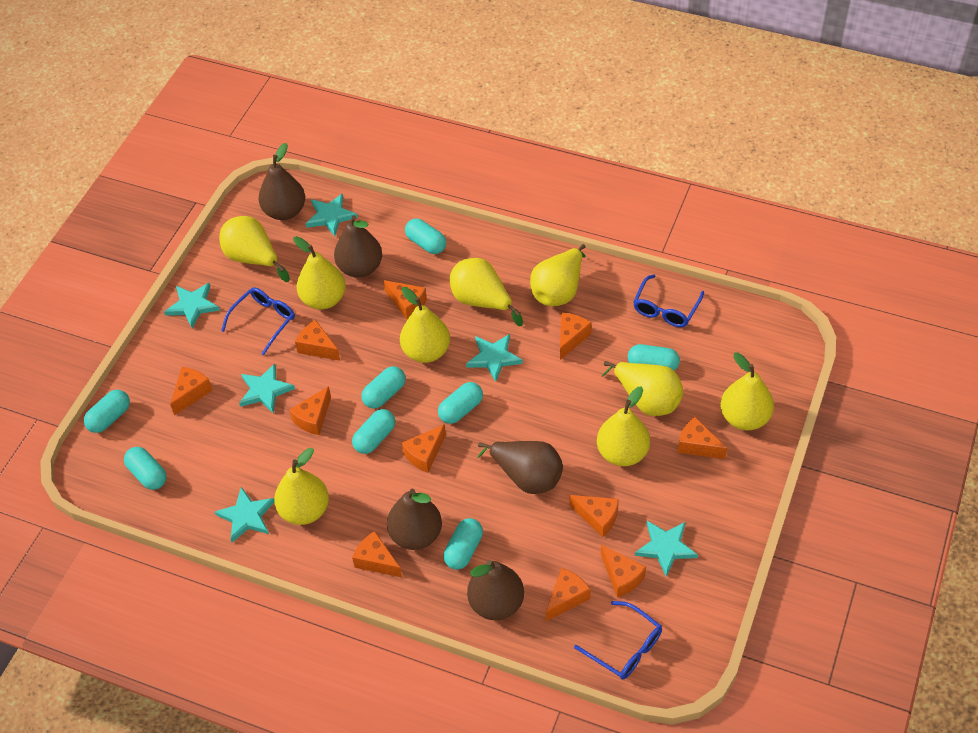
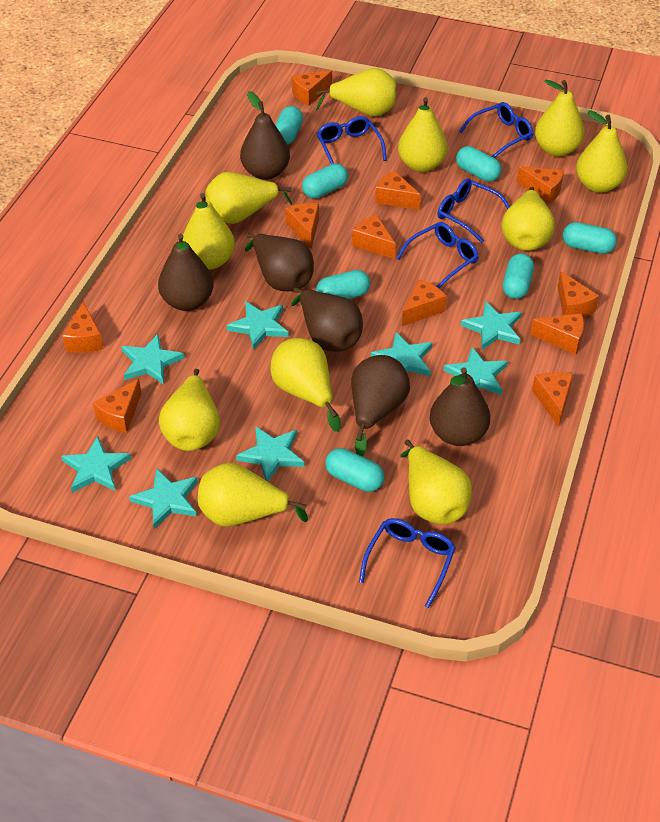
blue glasses: [221,287,295,355] [574,601,662,680] [633,274,704,327] = 3 -> [317,116,387,164] [359,518,456,608] [396,222,479,288] [437,178,510,243] [459,102,533,158] = 5
brown pear: [258,143,305,220] [334,215,382,278] [387,489,442,550] [467,560,524,620] [477,441,563,494] = 5 -> [158,234,213,311] [240,91,290,180] [245,233,314,291] [291,287,363,352] [351,355,410,456] [430,367,490,446] = 6
turquoise capsule: [84,390,130,433] [124,447,167,490] [352,409,395,454] [361,366,405,409] [405,219,446,254] [438,382,483,424] [443,518,483,570] [628,344,680,371] = 8 -> [275,106,303,145] [302,163,348,199] [316,270,370,299] [325,448,384,492] [456,146,501,182] [503,253,534,299] [563,222,617,254] = 7
turquoise star: [164,283,220,328] [215,487,274,542] [239,363,295,413] [305,193,358,236] [466,334,523,382] [635,521,698,577] = 6 -> [61,436,131,493] [121,334,184,385] [129,468,198,529] [226,301,289,350] [236,426,304,482] [370,332,432,376] [443,347,508,395] [461,301,522,350] = 8
yellow pear: [219,216,290,282] [274,448,329,525] [293,236,346,310] [400,287,450,363] [450,258,523,326] [530,244,586,306] [597,386,650,466] [601,361,683,416] [720,352,774,430] = 9 -> [159,369,220,451] [183,193,235,269] [198,462,308,527] [205,172,292,224] [270,338,341,432] [316,68,396,117] [398,97,448,172] [400,440,472,524] [502,187,555,251] [535,80,584,156] [576,110,627,193] = 11

